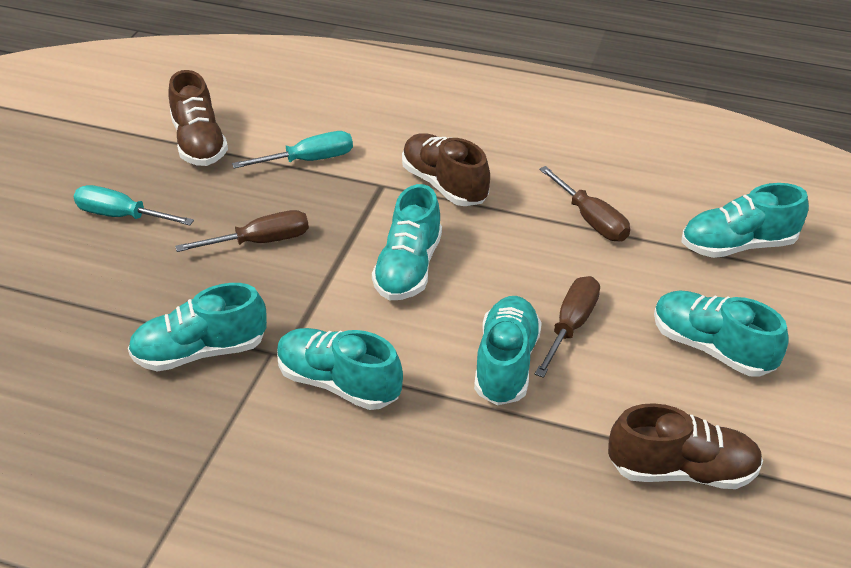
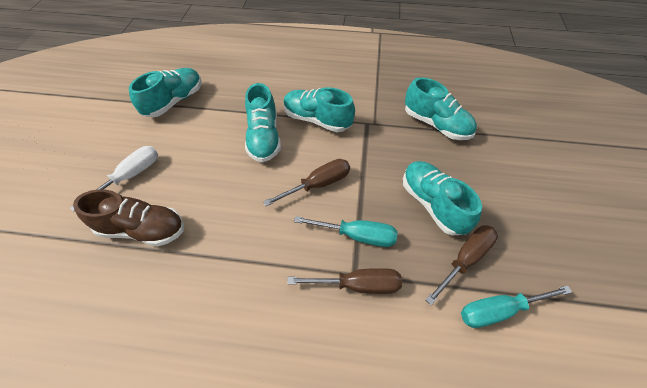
brown shoe: [168,70,228,166] [402,133,490,206] [608,403,763,489] = 3 -> [73,189,184,246] = 1
turquoise shoe: [128,283,267,372] [277,328,403,410] [372,184,442,300] [474,296,542,405] [654,291,789,377] [682,183,809,258] = 6 -> [129,68,202,117] [245,83,281,162] [283,87,355,132] [403,161,482,235] [405,77,477,140] = 5
white screwdriver: none = 0 -> [70,146,158,212] = 1

